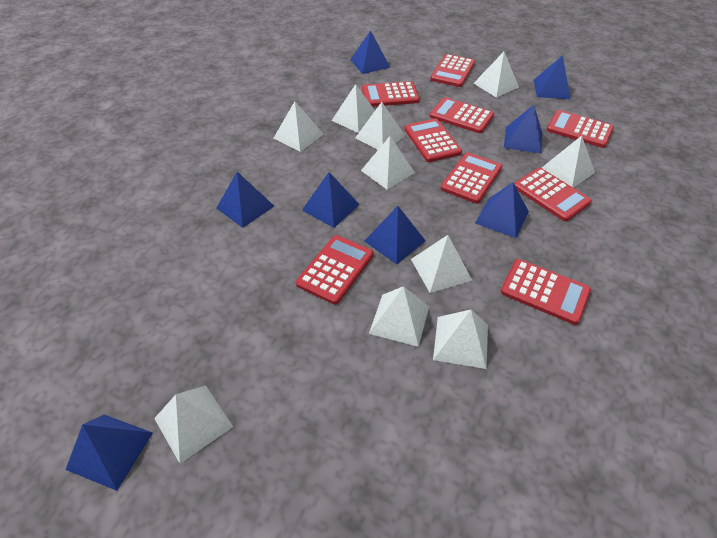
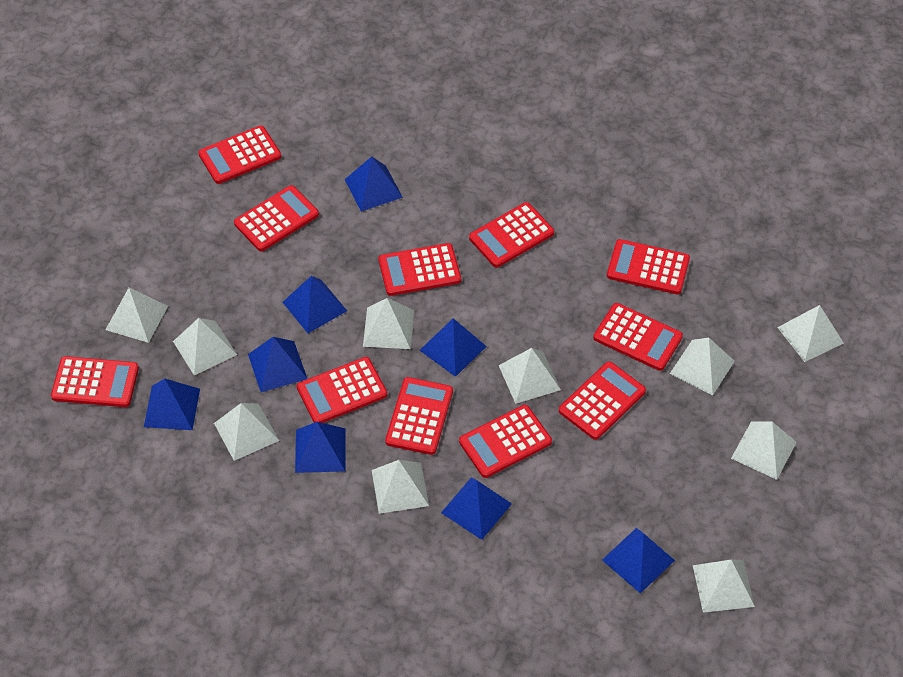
red calculator: [296,235,374,305] [362,81,420,107] [404,119,462,162] [430,54,475,87] [430,97,494,133] [441,153,502,204] [500,259,591,325] [514,168,592,221] [547,110,614,148] = 9 -> [51,356,139,407] [198,125,281,184] [234,185,319,251] [297,357,387,423] [379,243,461,296] [385,377,453,455] [459,405,552,478] [469,202,554,268] [559,361,646,440] [593,303,683,371] [607,239,690,294] = 11

